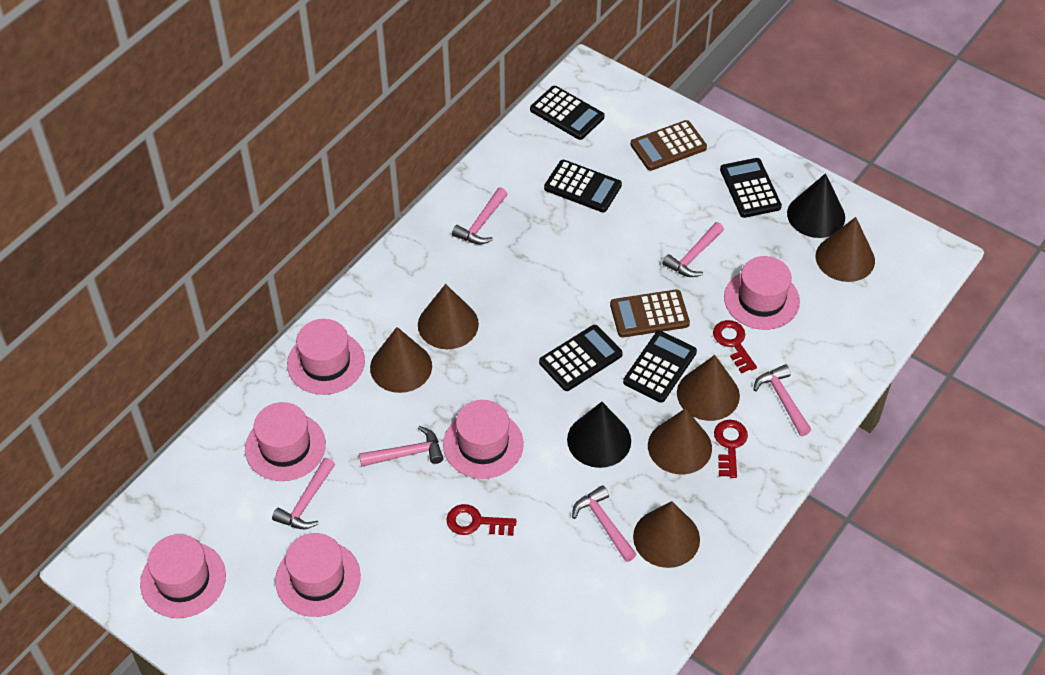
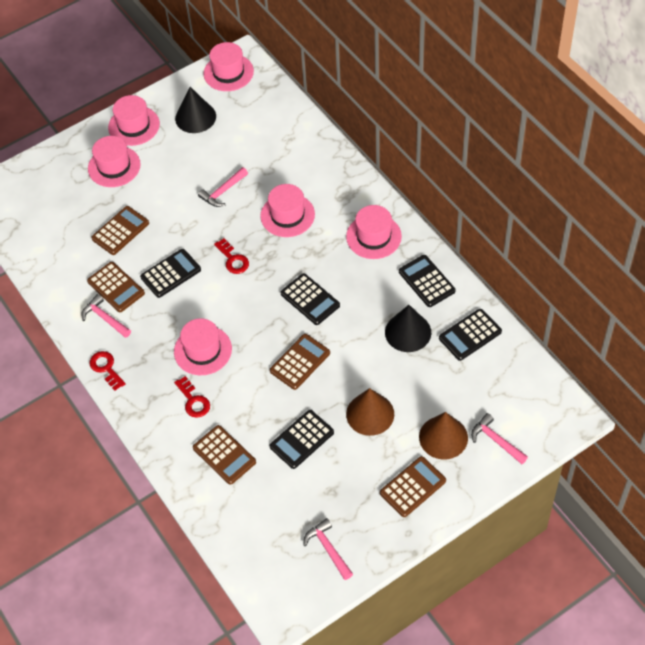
brown calculator: [610,290,690,338] [630,120,707,171] = 2 -> [87,262,145,312] [91,206,149,255] [193,425,256,485] [270,334,330,390] [380,456,446,517] = 5
brown cone: [370,327,432,393] [418,284,479,349] [633,501,700,568] [648,408,712,475] [677,355,740,421] [816,217,875,282] = 6 -> [346,388,394,436] [419,412,468,459] = 2
pink hammer: [272,458,335,529] [359,426,444,467] [452,187,507,244] [572,485,637,562] [662,222,724,277] [753,364,811,436] = 6 -> [81,294,131,338] [198,167,248,207] [303,518,353,580] [471,413,528,464] = 4

